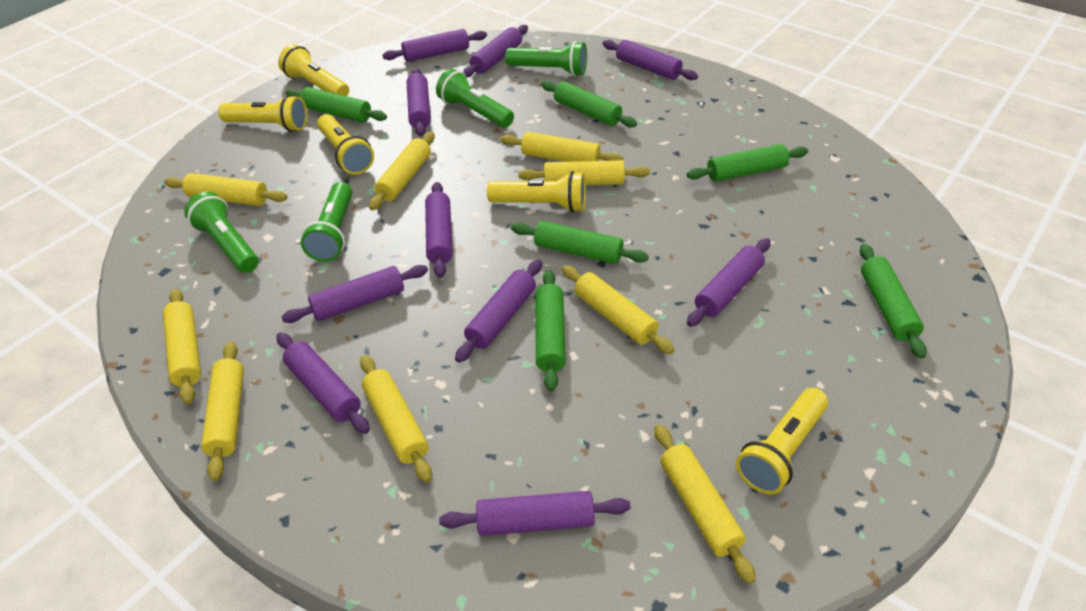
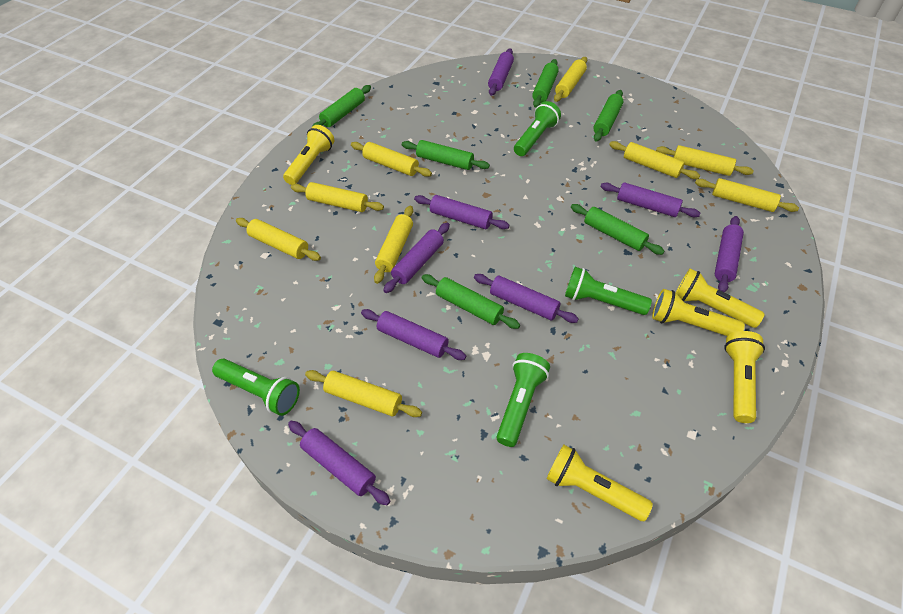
purple rolling pin: [276,333,370,434] [282,265,428,323] [383,29,487,62] [407,68,431,136] [425,182,453,278] [439,491,631,536] [455,260,542,363] [463,25,528,77] [603,40,698,80] [687,238,771,327] = 10 -> [288,421,390,505] [361,309,466,360] [383,223,450,293] [414,195,509,229] [474,274,579,323] [488,48,514,96] [601,182,701,217] [715,216,744,293] = 8

